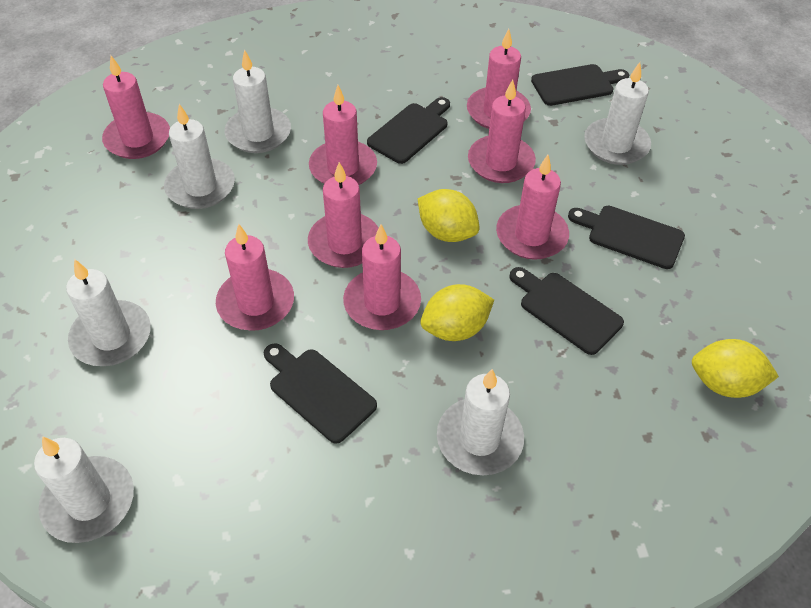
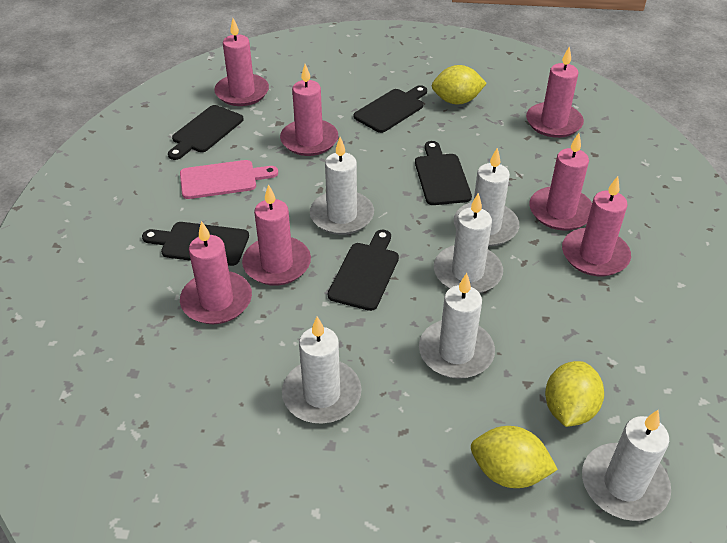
pink candle: [102,56,170,159] [216,224,294,331] [308,162,379,268] [309,85,377,185] [343,224,421,330] [467,29,531,129] [468,80,536,183] [496,155,569,260] = 8 -> [180,221,252,324] [214,18,269,106] [242,184,311,286] [280,64,338,156] [526,46,584,138] [529,133,592,231] [562,176,631,276] = 7
pink cutting board: none = 0 -> [180,160,278,199] = 1

